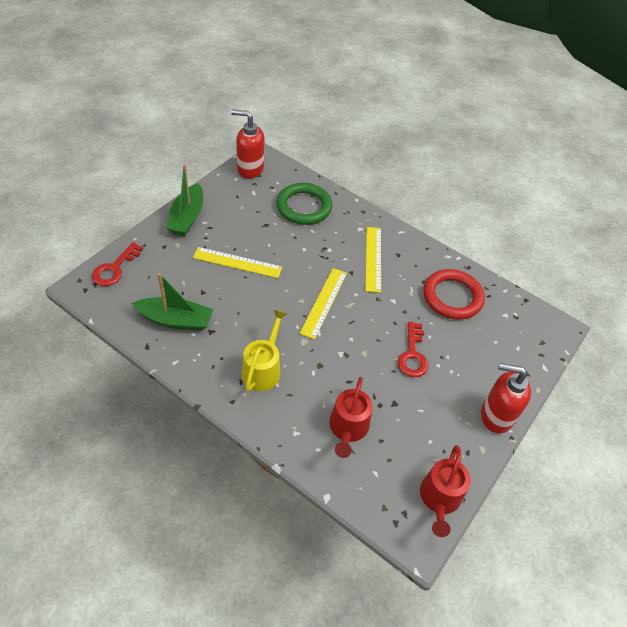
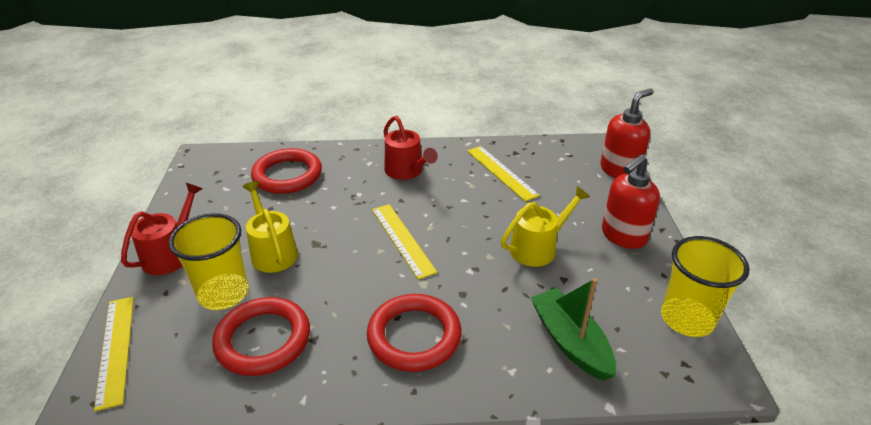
green boat: [132,273,213,331] [166,164,203,236] = 2 -> [531,278,616,381] = 1
green ring: [276,183,332,225] = 1 -> none = 0
red key: [92,242,143,286] [398,322,428,377] = 2 -> none = 0
red ring: [423,269,485,320] = 1 -> [212,297,310,376] [251,148,322,194] [367,294,462,372] = 3
yellow cup: none = 0 -> [169,213,249,310] [661,236,750,337] = 2
yellow watering can: [242,309,287,392] = 1 -> [242,181,298,273] [501,186,590,267] = 2

